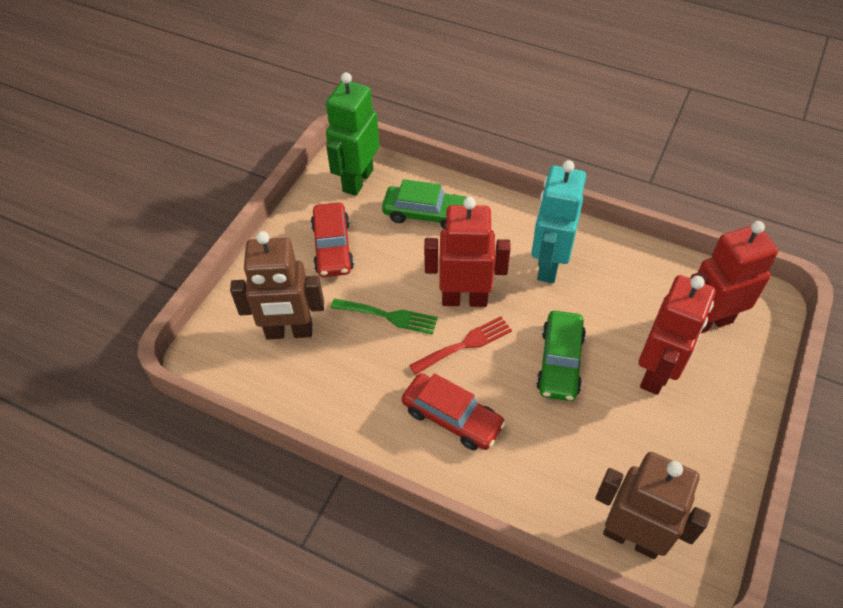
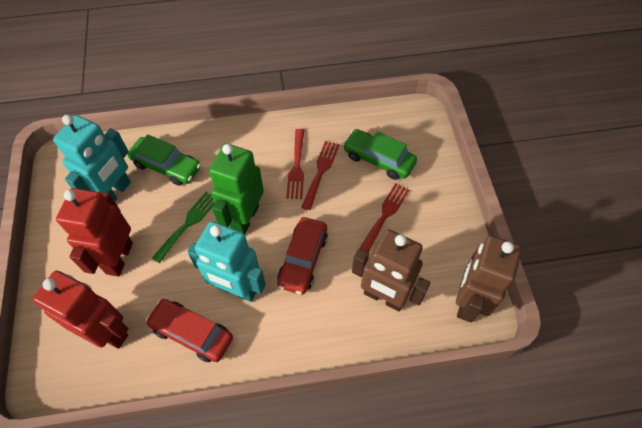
red fork: [409,316,512,375] = 1 -> [286,129,305,199] [301,141,340,210] [360,183,409,253] = 3
red robot: [424,197,511,307] [638,275,715,395] [690,221,778,333] = 3 -> [33,271,129,349] [56,188,133,277] = 2
turquoise robot: [532,160,586,283] = 1 -> [53,114,131,201] [187,221,266,302] = 2

